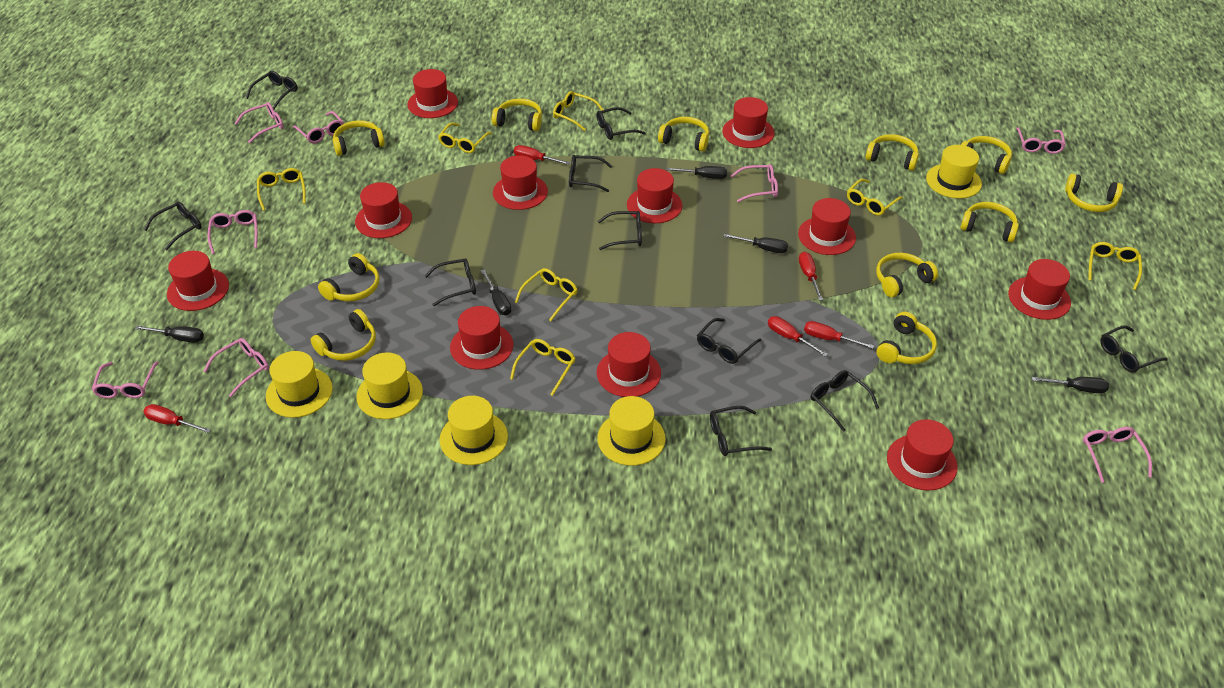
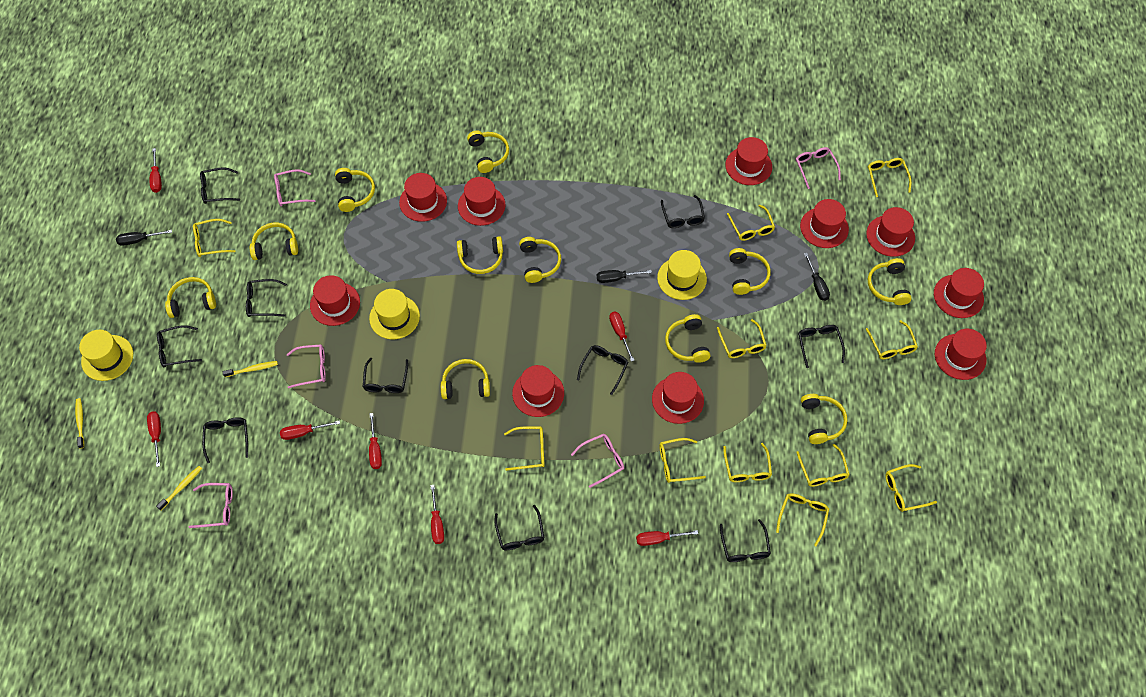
black screwdriver: [135,326,204,343] [480,269,512,316] [666,166,727,179] [723,234,788,253] [1032,377,1109,393] = 5 -> [116,230,172,246] [597,270,652,283] [804,253,830,301] = 3
pink glasses: [91,361,159,399] [203,338,269,397] [207,210,258,254] [235,102,284,143] [293,111,344,143] [731,164,778,202] [1016,127,1066,154] [1083,427,1152,483] = 8 -> [189,483,233,528] [274,169,315,206] [287,344,326,389] [571,434,624,488] [796,147,841,189] = 5
red hat: [167,251,229,311] [355,182,412,238] [407,69,458,118] [450,306,514,370] [493,155,548,210] [597,332,661,397] [627,168,683,223] [722,97,774,148] [798,198,856,255] [887,419,958,491] [1008,259,1071,320] = 11 -> [310,275,360,326] [399,173,447,222] [458,177,505,226] [512,365,564,417] [652,372,704,424] [725,137,772,185] [800,199,849,248] [866,207,915,257] [934,268,984,318] [935,329,987,380] = 10
red screwdriver: [143,404,211,433] [514,145,570,165] [768,316,828,357] [799,252,823,300] [804,321,874,349] = 5 -> [147,412,161,467] [150,148,162,193] [280,420,340,440] [369,413,382,469] [430,485,444,544] [609,312,635,362] [636,530,698,546] = 7
yellow glasses: [257,168,306,211] [438,123,492,153] [510,339,576,396] [515,268,578,321] [553,91,603,131] [847,179,903,215] [1088,242,1142,290] = 7 -> [193,219,235,257] [504,426,544,471] [659,438,706,483] [717,319,767,358] [724,443,772,482] [727,205,775,241] [776,493,829,546] [796,444,850,487] [866,320,918,359] [868,158,911,197] [885,464,937,512] = 11
yellow hat: [266,351,333,418] [356,353,423,419] [440,396,508,465] [597,396,666,466] [926,145,982,198] = 5 -> [79,330,133,381] [369,289,420,339] [657,250,707,300] = 3
yellow toothbrush: none = 0 -> [75,398,84,449] [156,466,202,510] [223,361,278,377] = 3

